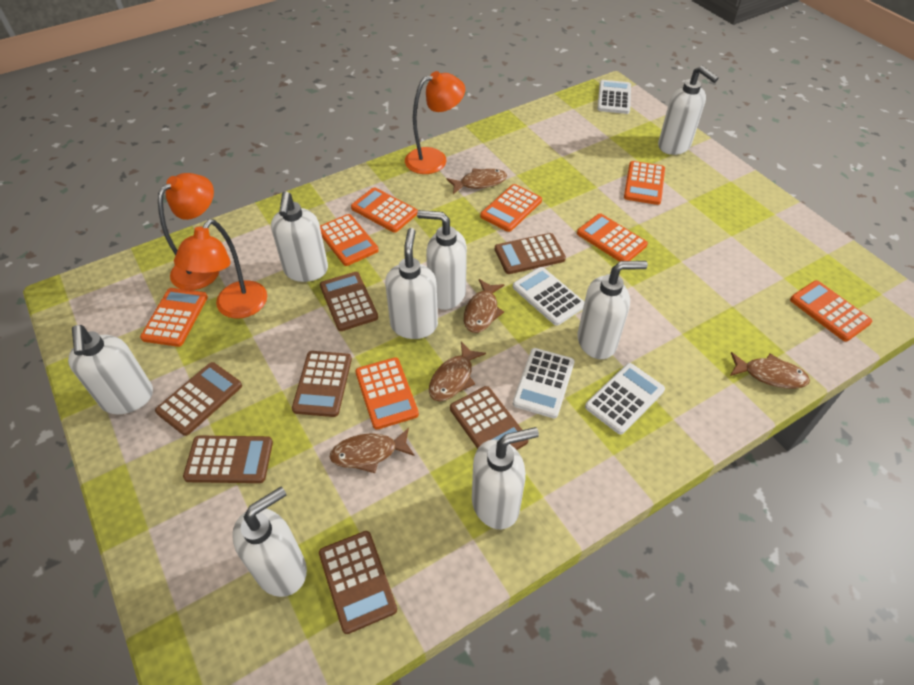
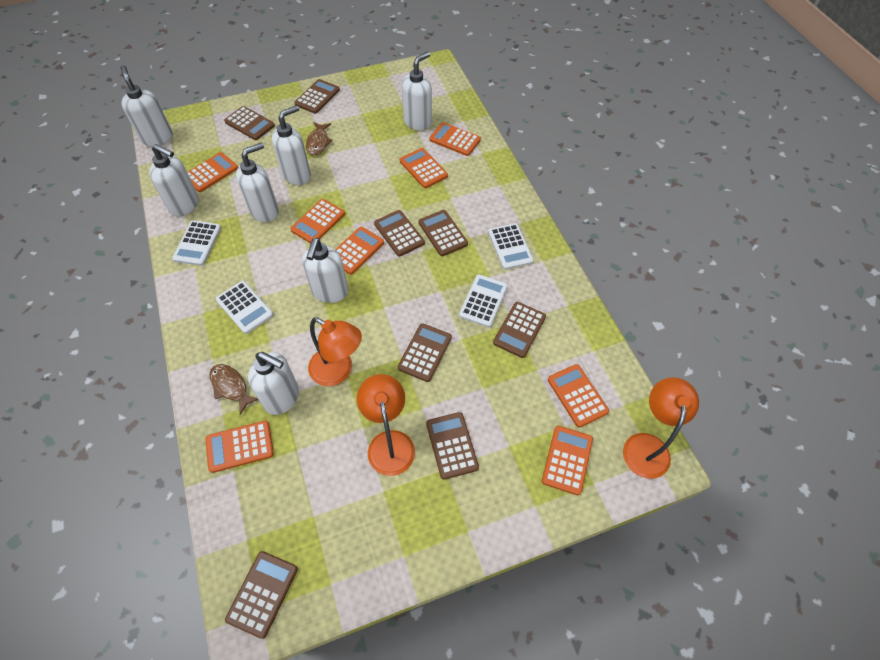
brown calculator: [155,362,242,436] [183,436,273,483] [292,351,352,417] [319,531,397,634] [320,272,378,331] [450,386,529,450] [495,233,566,274] = 7 -> [224,106,275,140] [225,551,298,639] [294,79,340,114] [374,210,425,257] [398,323,452,382] [418,210,468,256] [426,412,479,480] [493,302,546,358] = 8
brown fish: [330,428,415,473] [429,341,486,401] [446,168,507,194] [464,279,505,333] [730,352,810,389] = 5 -> [209,364,258,415] [306,122,333,156] = 2
white soap dispenser: [68,325,153,414] [232,487,307,597] [271,191,328,282] [385,228,438,339] [417,210,467,310] [472,427,539,529] [577,261,648,359] [658,66,719,155] = 8 -> [121,65,173,147] [149,144,199,216] [236,142,279,222] [248,352,299,415] [272,105,311,185] [302,238,348,303] [402,51,432,131] = 7

